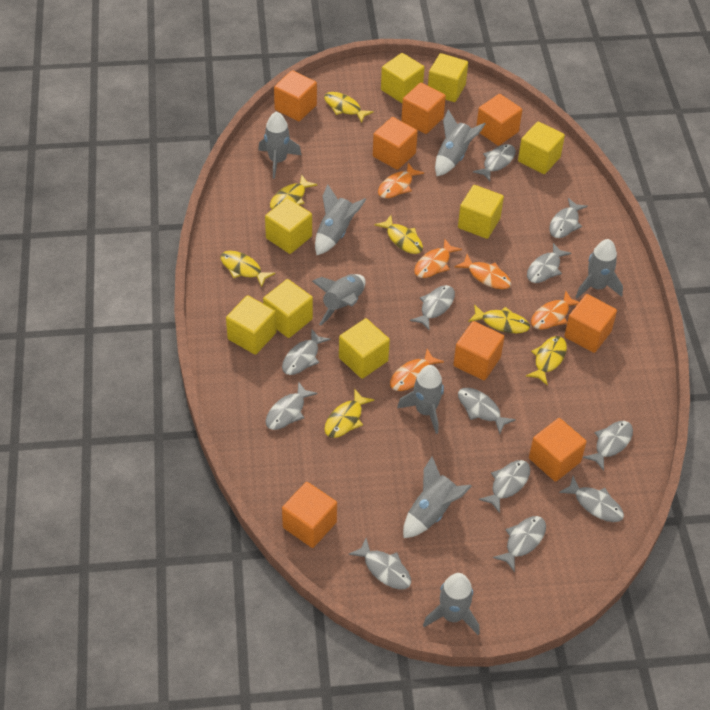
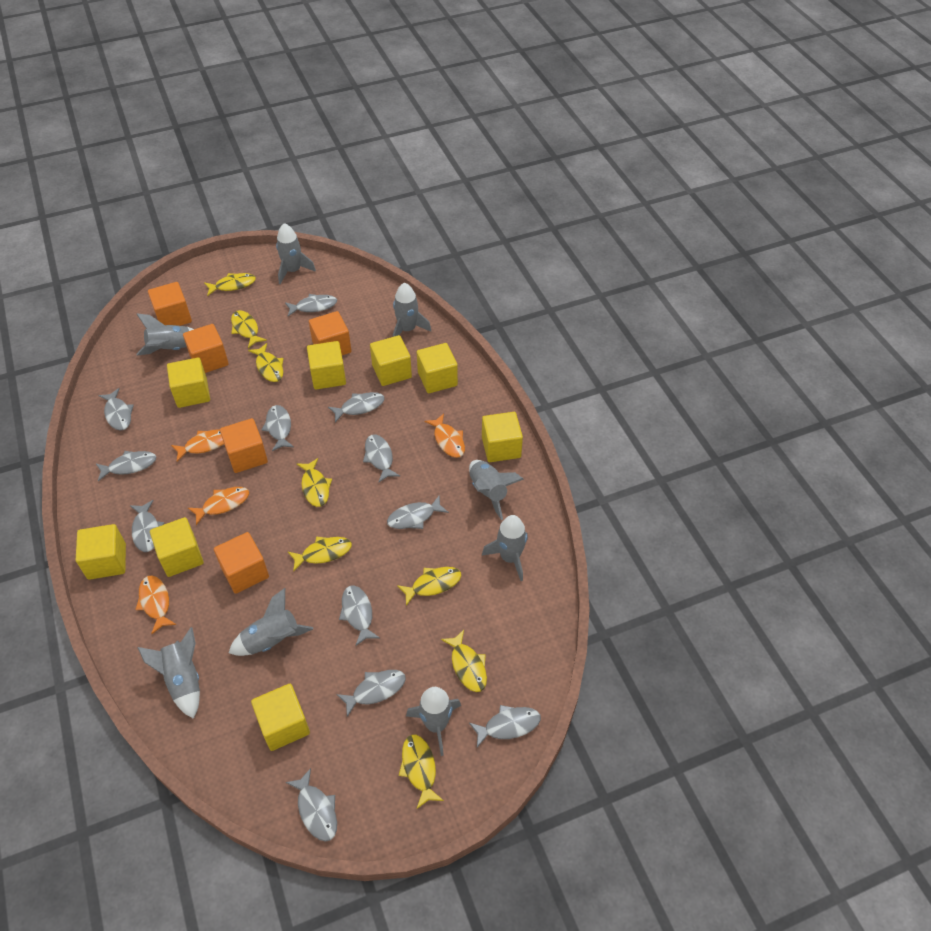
orange cube: [274,70,317,121] [282,482,337,548] [373,117,418,170] [401,82,446,134] [453,321,504,380] [476,94,522,146] [529,418,587,482] [564,294,617,353] = 8 -> [148,282,192,326] [183,324,229,373] [214,532,269,594] [220,418,268,473] [309,311,351,355] = 5
orange fish: [378,163,424,198] [390,349,444,391] [414,239,462,278] [455,254,511,289] [531,291,579,330] = 5 -> [135,575,177,634] [171,429,224,461] [188,487,249,525] [425,413,465,458] = 4
yellow fish: [220,251,275,287] [270,175,318,209] [324,92,374,123] [324,389,374,438] [375,215,423,254] [468,304,530,333] [526,336,567,386] = 7 -> [204,273,256,296] [231,310,267,348] [248,343,284,382] [288,536,352,572] [297,458,332,507] [397,567,461,606] [399,735,444,809] [441,630,487,692] = 8

